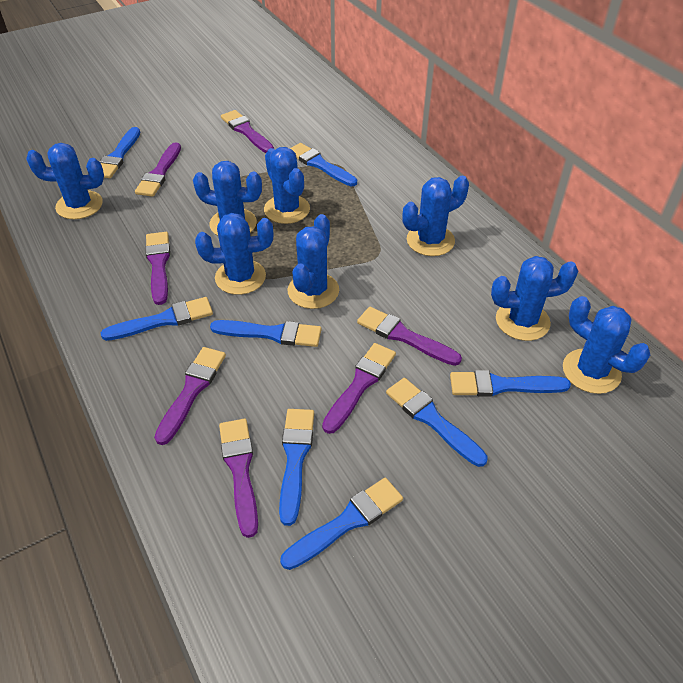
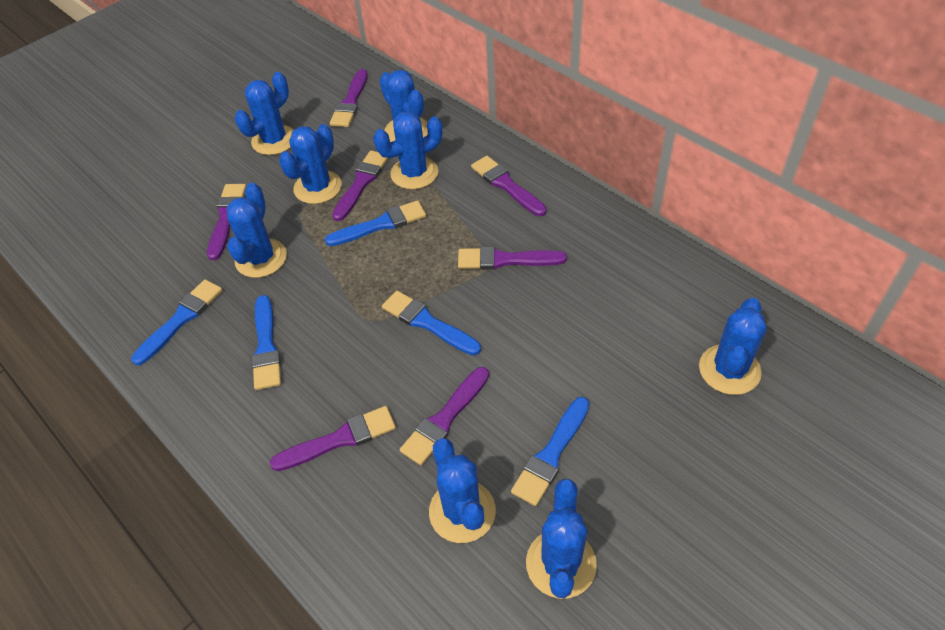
blue brush: [99,127,140,178] [101,297,213,341] [210,320,322,347] [279,409,314,526] [280,478,403,570] [290,143,357,186] [386,378,487,467] [450,370,571,396] = 8 -> [131,279,223,365] [251,295,281,390] [325,200,426,246] [382,291,481,355] [511,397,589,506] = 5

